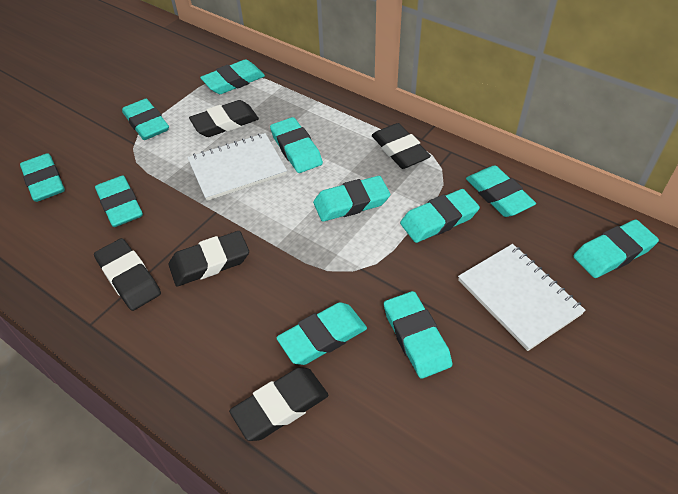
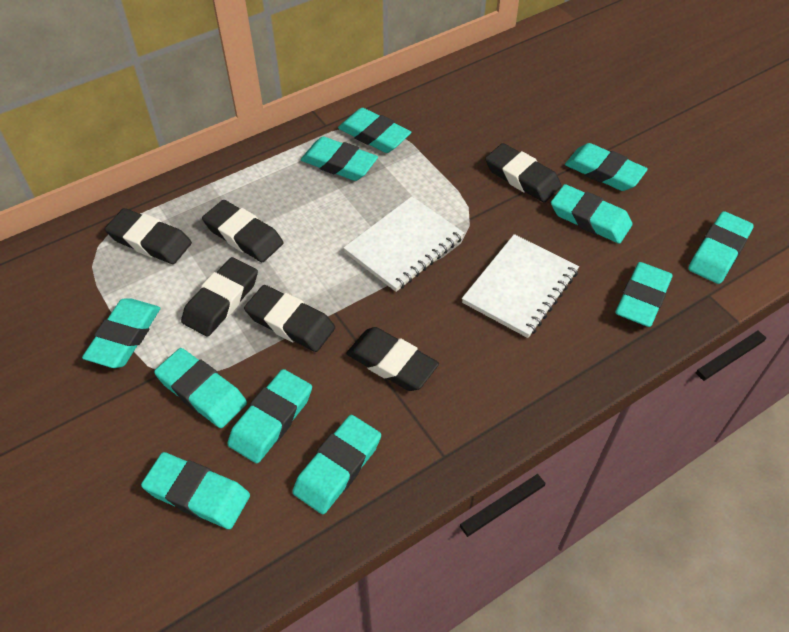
black eraser: [94,238,161,311] [169,231,249,286] [189,100,259,137] [229,368,328,441] [372,123,431,169] = 5 -> [105,208,192,264] [181,257,258,337] [202,200,283,262] [244,285,335,352] [346,327,439,391] [485,143,561,202] = 6

